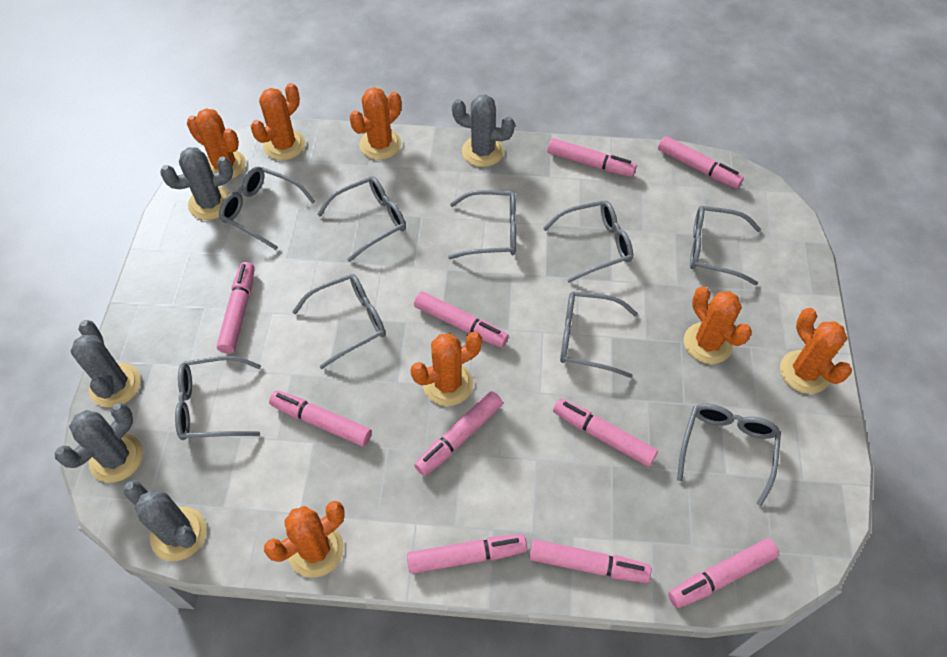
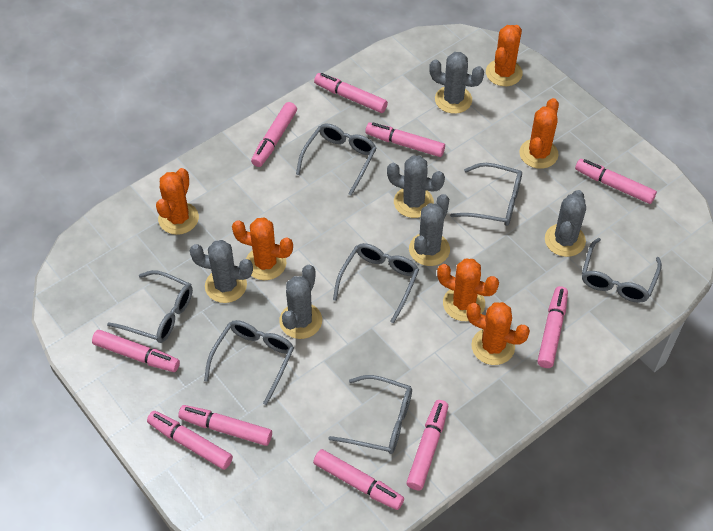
grey cactus: [55,403,143,483] [70,320,141,407] [123,480,207,561] [160,147,233,220] [452,94,515,167] = 5 -> [190,240,253,303] [279,265,322,339] [387,156,445,218] [409,194,450,266] [429,52,484,114] [545,190,586,257] = 6
grey glasses: [175,356,261,440] [219,167,316,250] [292,274,385,369] [317,176,406,262] [448,190,516,259] [543,200,633,283] [560,292,638,378] [677,404,781,506] [690,206,761,285] = 9 -> [107,270,193,343] [204,320,294,405] [296,124,377,196] [328,375,412,454] [333,243,419,323] [450,163,522,226] [582,238,662,303] = 7
orange cactus: [187,108,246,180] [251,83,305,160] [264,501,345,578] [349,87,401,160] [410,332,482,406] [684,286,752,364] [780,308,852,394] = 7 -> [156,168,199,235] [232,218,293,280] [437,259,499,321] [467,302,530,365] [486,25,523,86] [519,98,559,169] = 6

